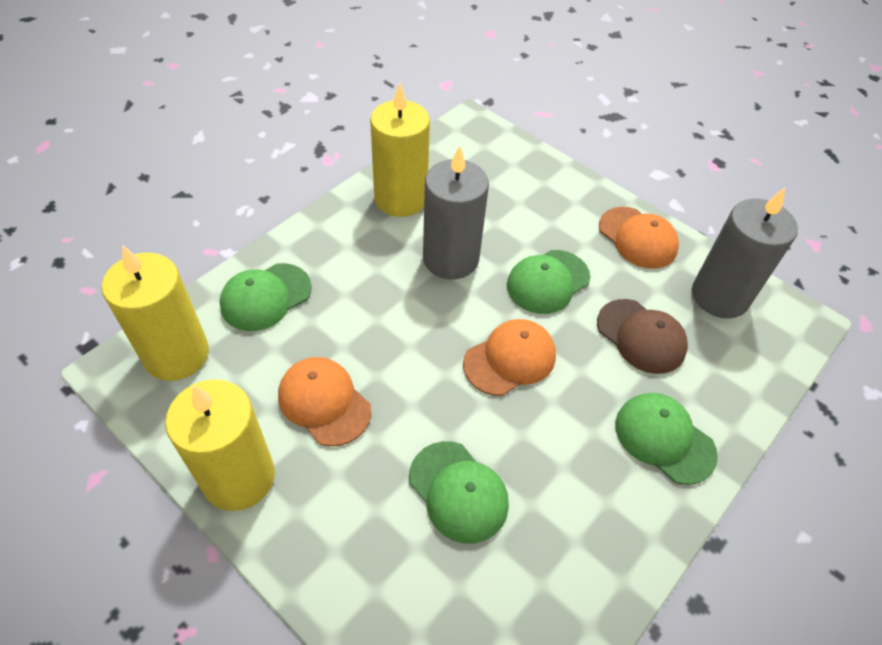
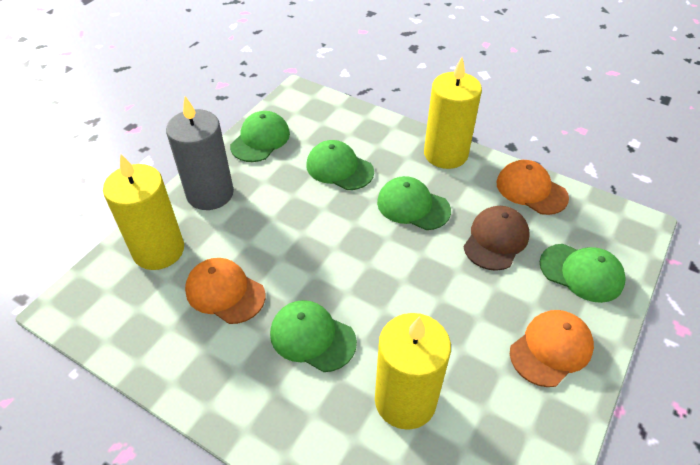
green cap: [220,263,312,331] [409,441,509,543] [507,250,590,314] [615,393,718,485] = 4 -> [230,111,290,162] [270,300,357,372] [306,140,374,190] [377,176,451,230] [540,244,626,303] = 5
grey candle: [423,145,489,279] [692,188,798,319] = 2 -> [166,96,234,210] = 1

